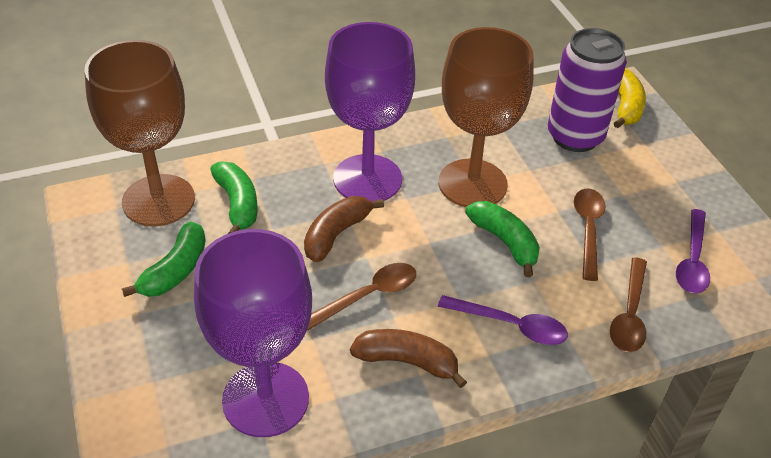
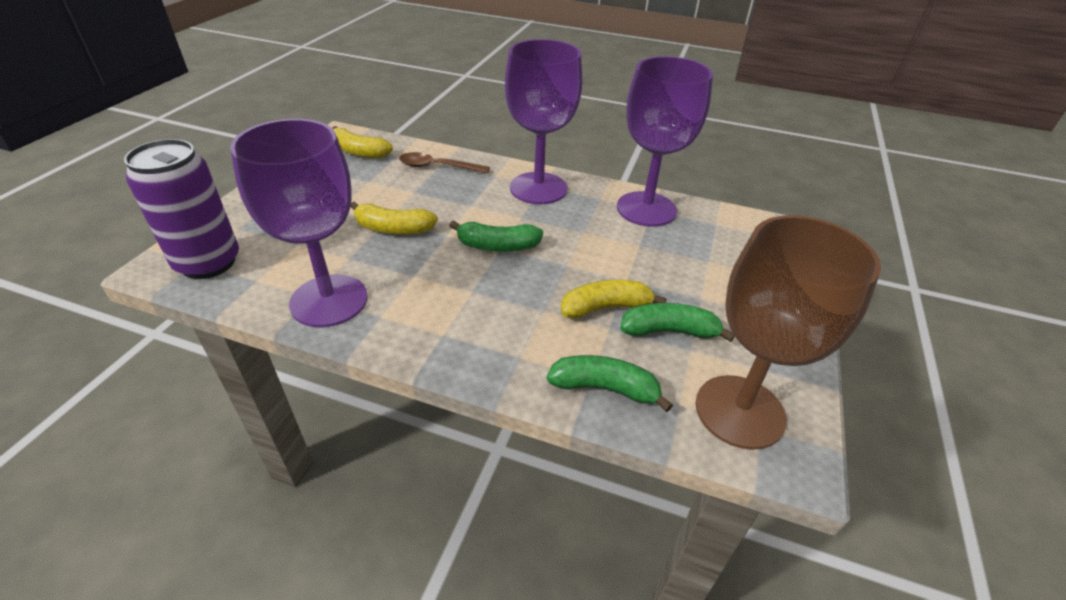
brown banana: [304,196,384,263] [350,329,467,388] = 2 -> none = 0
brown goblet: [84,40,195,227] [439,27,534,207] = 2 -> [696,215,881,450] = 1
brown spoon: [307,263,416,330] [574,189,606,281] [610,257,647,352] = 3 -> [399,152,490,173] = 1
purple goblet: [194,229,312,437] [325,22,415,201] = 2 -> [230,119,368,327] [505,39,582,204] [617,56,713,227] = 3
purple spoon: [438,295,568,345] [676,209,710,294] = 2 -> none = 0
yellow banana: [614,68,646,128] = 1 -> [332,126,393,158] [351,201,438,234] [561,280,667,319] = 3

